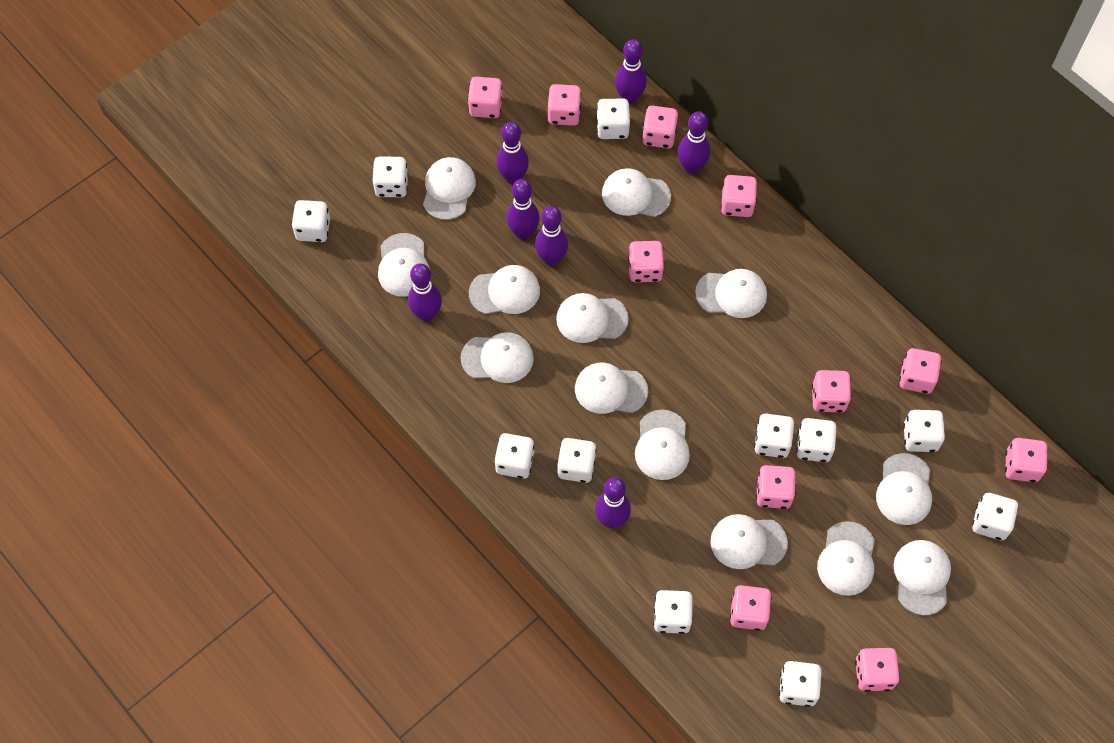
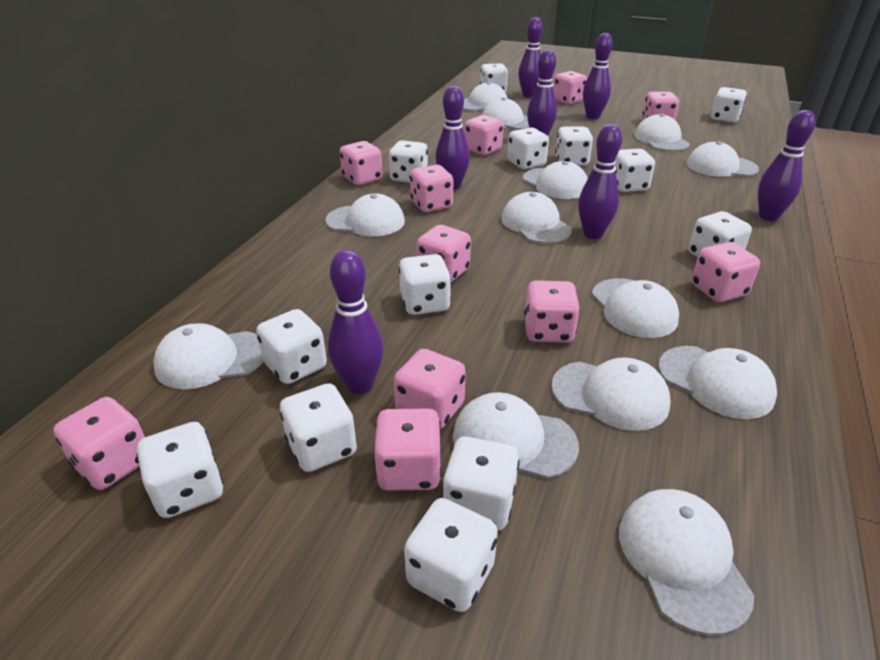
white dice: [291,200,330,242] [372,156,408,197] [494,433,534,479] [557,438,597,483] [596,98,630,139] [653,590,693,634] [754,414,794,458] [779,661,822,707] [796,418,837,462] [903,410,945,452] [972,493,1018,540] = 11 -> [136,422,223,518] [256,309,327,384] [280,383,357,472] [389,140,428,183] [398,254,451,315] [404,498,498,612] [442,436,520,531] [480,63,508,93] [507,128,549,169] [555,127,593,165] [614,149,655,192] [689,211,752,257] [711,87,747,122] = 13

